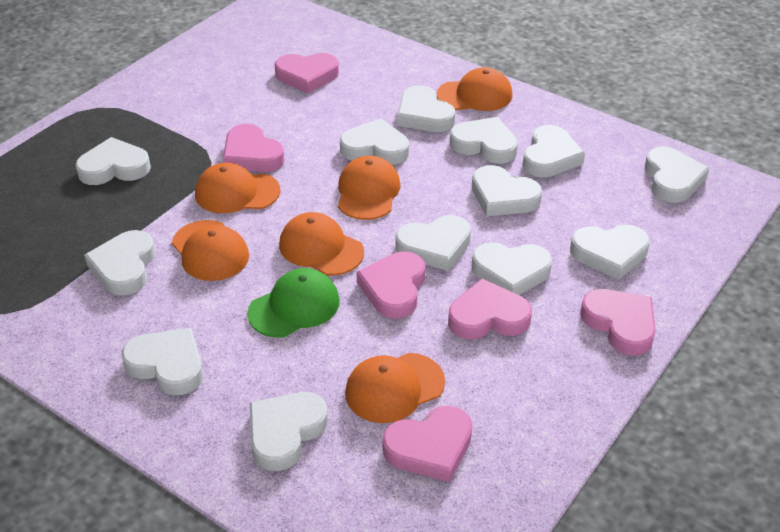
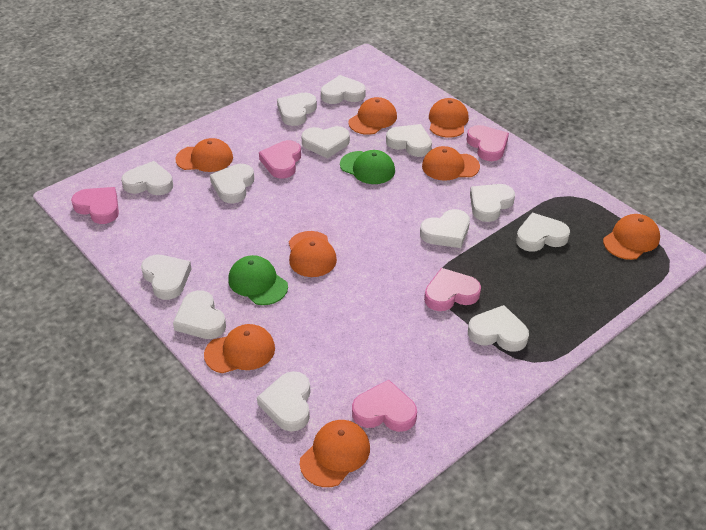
green cap: [247,268,340,338] = 1 -> [228,255,288,305] [340,150,395,184] = 2
orange cap: [172,220,249,281] [195,163,280,214] [279,212,364,275] [338,156,400,220] [345,353,445,423] [437,67,513,111] = 6 -> [175,138,233,172] [204,324,275,373] [289,231,337,277] [300,420,370,487] [348,97,397,135] [422,146,480,181] [429,98,469,138] [603,214,660,260] = 8
pink heart: [223,124,285,172] [274,53,339,93] [357,251,425,319] [383,406,472,482] [448,279,532,339] [580,289,656,356] = 6 -> [71,187,119,224] [259,140,301,178] [352,380,417,432] [424,268,481,311] [467,125,509,161] = 5

